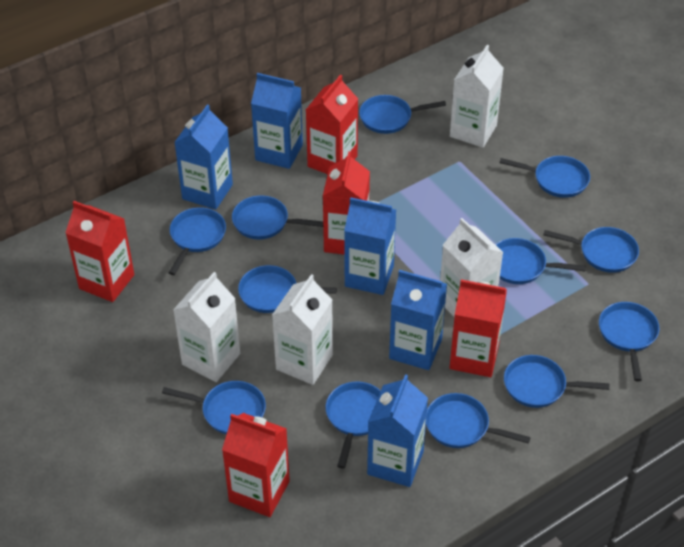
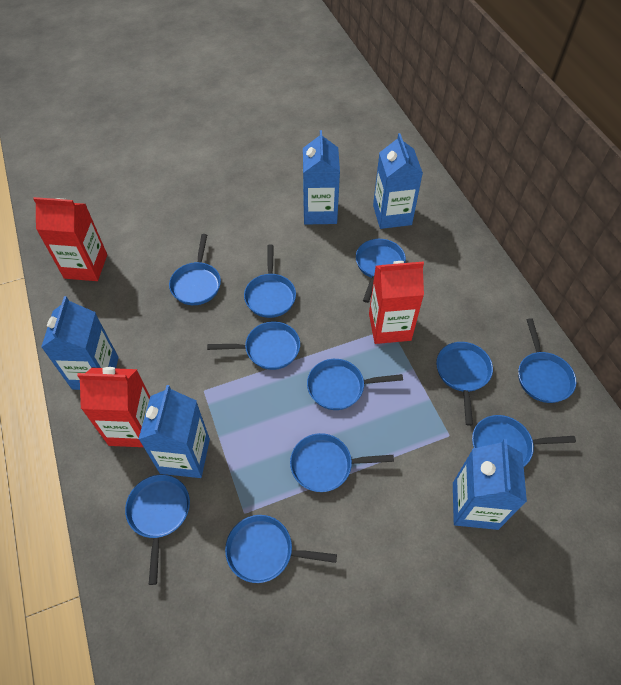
blue pan: [162,381,266,434] [169,207,226,275] [232,195,323,239] [238,265,337,313] [325,382,381,469] [359,95,446,134] [426,393,531,448] [495,238,586,284] [499,156,590,198] [504,355,609,408] [543,227,639,273] [599,302,659,381] = 12 -> [125,475,190,585] [169,234,221,305] [207,322,300,370] [225,515,337,583] [244,244,296,318] [290,433,394,492] [307,359,403,410] [356,239,406,303] [436,342,493,426] [472,415,576,467] [518,318,576,403] = 11
red carton: [65,201,134,302] [222,413,290,517] [306,75,358,174] [323,151,370,255] [450,279,507,377] = 5 -> [33,197,107,281] [77,367,150,447] [369,261,424,344] = 3
white carton: [173,272,240,382] [272,274,333,385] [440,218,504,317] [450,45,504,148] = 4 -> none = 0

